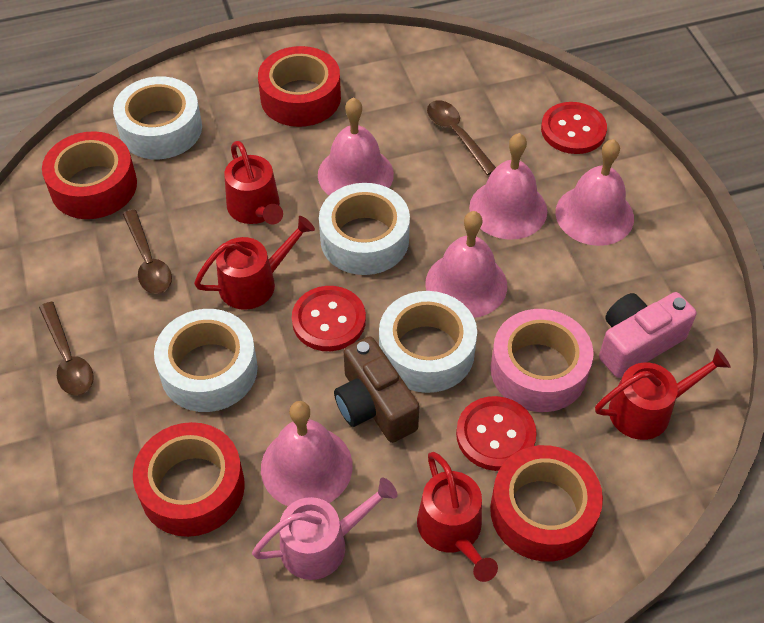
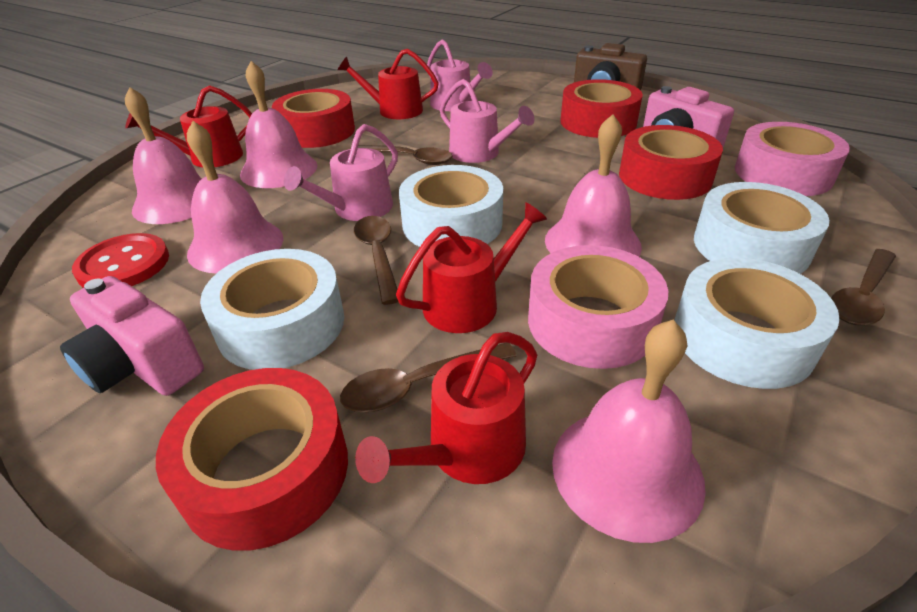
brown spoon: [39,302,94,396] [123,210,172,294] [427,100,496,175] = 3 -> [340,343,517,412] [354,216,399,305] [358,145,453,165] [831,249,896,326] = 4
pink camera: [599,292,696,378] = 1 -> [60,276,204,396] [643,86,734,147] = 2
pink tape: [490,309,594,412] = 1 -> [528,245,668,369] [735,122,850,196] = 2
pink watering can: [252,478,397,580] = 1 -> [284,124,398,221] [427,39,493,111] [440,79,535,163] = 3
red button: [292,286,366,351] [456,396,537,471] [541,102,607,154] = 3 -> [72,233,169,288] = 1

